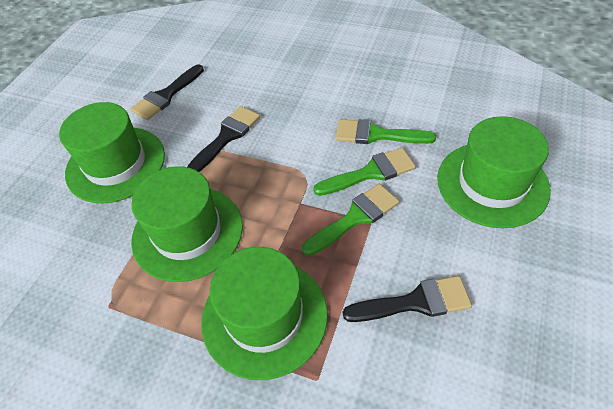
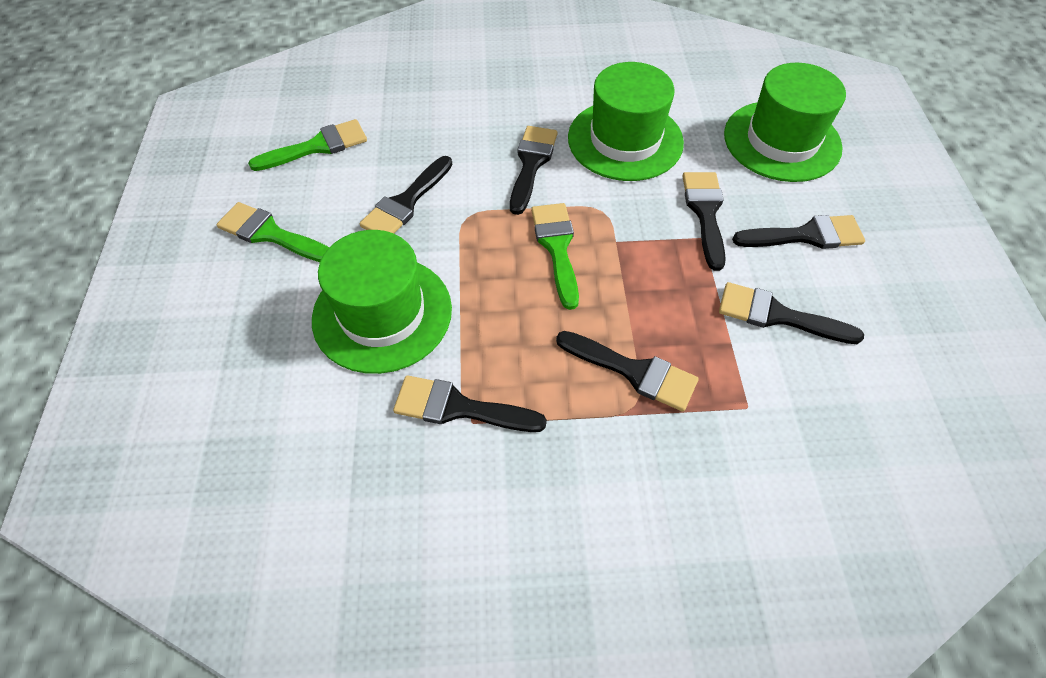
black brush: [130,64,204,120] [187,106,260,172] [343,276,472,322] = 3 -> [360,156,453,233] [393,375,547,432] [510,126,558,215] [556,331,699,412] [683,172,726,271] [719,282,864,344] [732,215,865,249] = 7
green hat: [59,102,165,203] [131,166,243,282] [201,247,328,380] [437,116,551,228] = 4 -> [312,230,452,374] [568,62,684,181] [724,63,846,182] = 3

